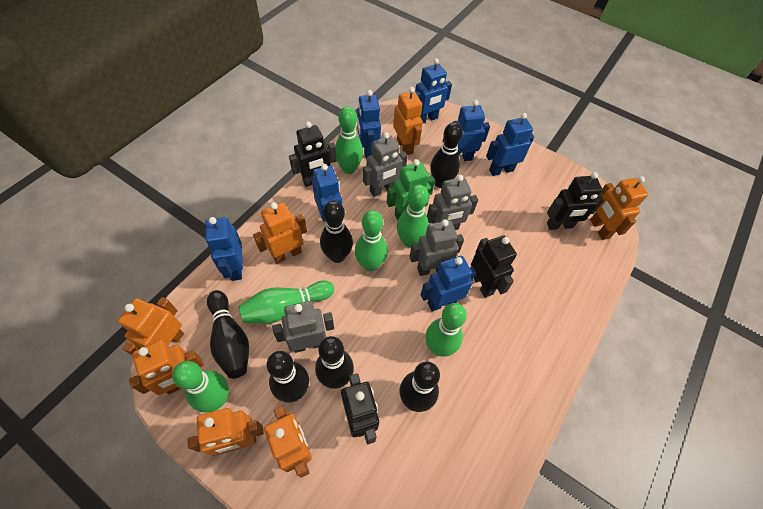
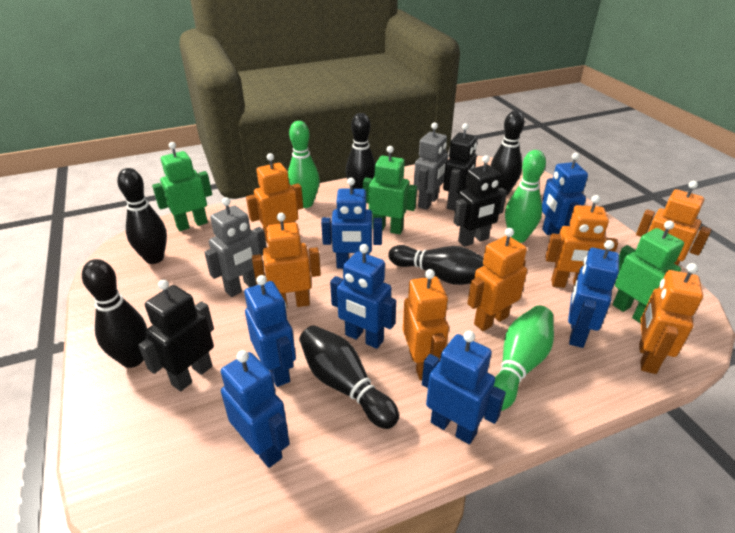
black robot: [289,121,337,187] [341,373,379,445] [471,235,517,298] [547,172,604,230] = 4 -> [138,279,214,391] [443,123,477,211] [454,155,507,247] = 3
green bowling pin: [172,361,229,412] [238,280,334,324] [335,106,363,174] [355,210,388,272] [397,185,429,248] [425,303,467,357] = 6 -> [288,121,320,208] [493,305,554,411] [505,150,546,243] = 3
green robot: [387,159,435,221] = 1 -> [152,142,212,231] [363,146,417,234] [613,221,684,323] = 3
grey robot: [272,301,334,353] [363,132,408,197] [409,219,464,276] [427,175,478,230] = 4 -> [204,197,267,297] [414,122,448,210] = 2

